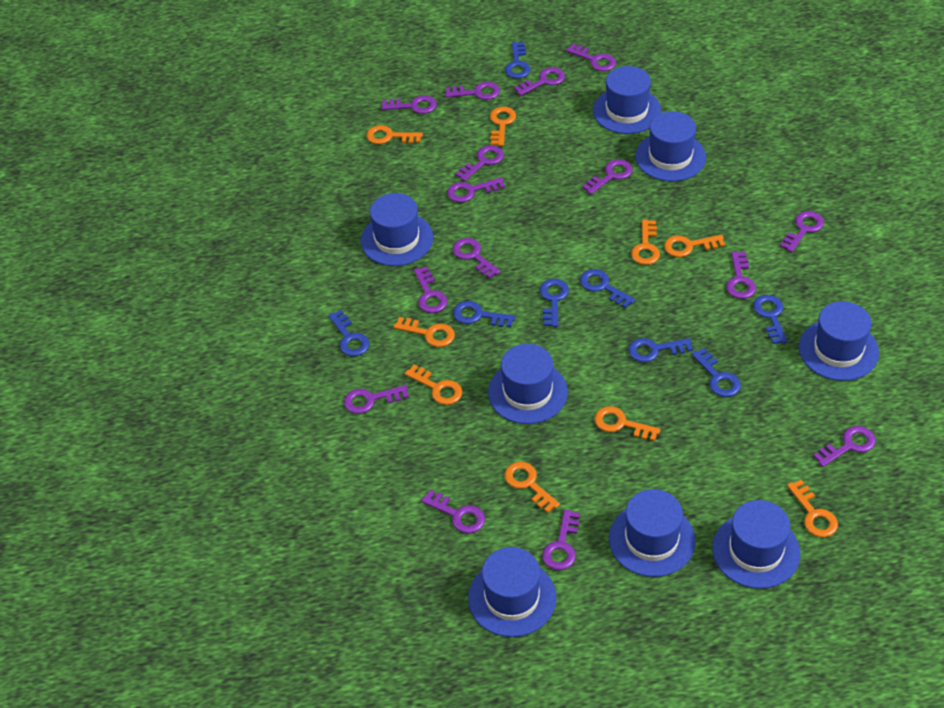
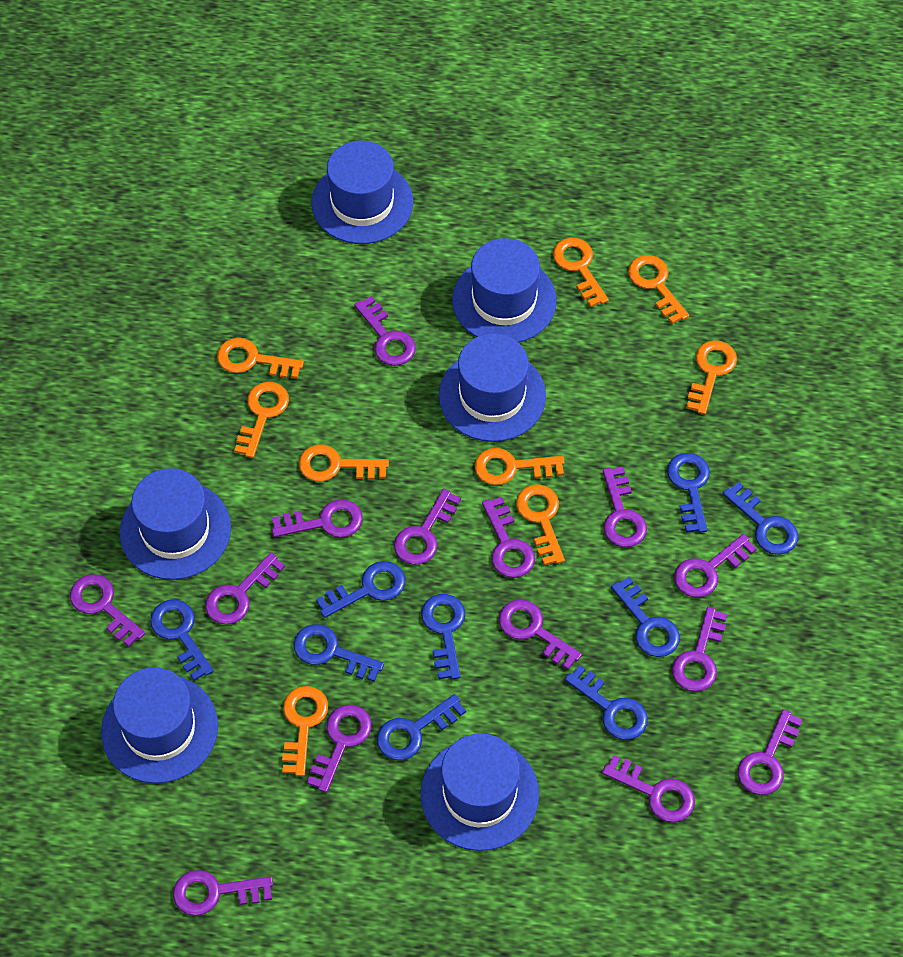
blue hat: [361,193,433,266] [468,547,556,637] [488,344,568,424] [593,66,661,134] [609,489,696,577] [635,111,706,182] [712,500,800,589] [799,301,879,381] = 8 -> [101,667,218,784] [120,468,231,580] [312,141,413,244] [420,733,539,851] [439,333,546,442] [452,238,557,343] = 6
blue key: [328,310,370,357] [453,301,515,327] [505,42,530,79] [540,279,569,327] [580,269,635,308] [628,338,693,362] [692,348,741,397] [753,295,788,344] = 8 -> [150,599,214,681] [293,624,384,682] [316,561,405,618] [377,694,466,760] [421,594,465,679] [565,665,648,740] [611,577,680,657] [667,453,710,533] [723,482,799,555] = 9
purple key: [344,385,409,414] [381,95,437,114] [414,267,447,313] [421,490,485,534] [445,82,500,100] [447,177,505,203] [452,238,500,279] [456,145,504,182] [514,67,565,96] [542,509,580,570] [566,43,616,71] [582,159,632,194] [726,252,756,299] [780,211,824,253] [813,426,876,467] = 15 -> [70,574,145,647] [173,870,273,916] [205,553,285,625] [272,499,363,538] [307,705,372,793] [354,296,416,366] [394,489,461,565] [482,497,535,578] [499,599,582,670] [602,755,695,822] [603,467,647,547] [672,607,727,692] [674,534,757,598] [738,709,803,795] = 14

